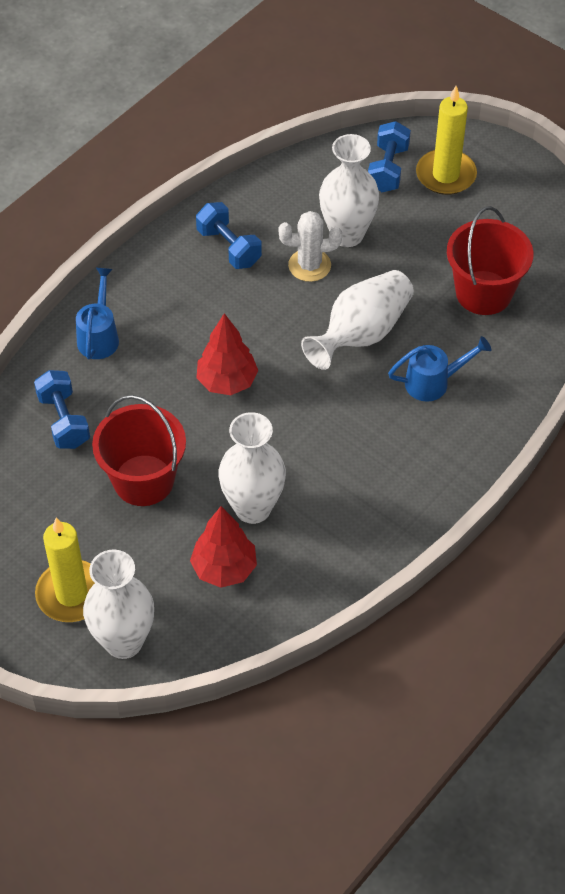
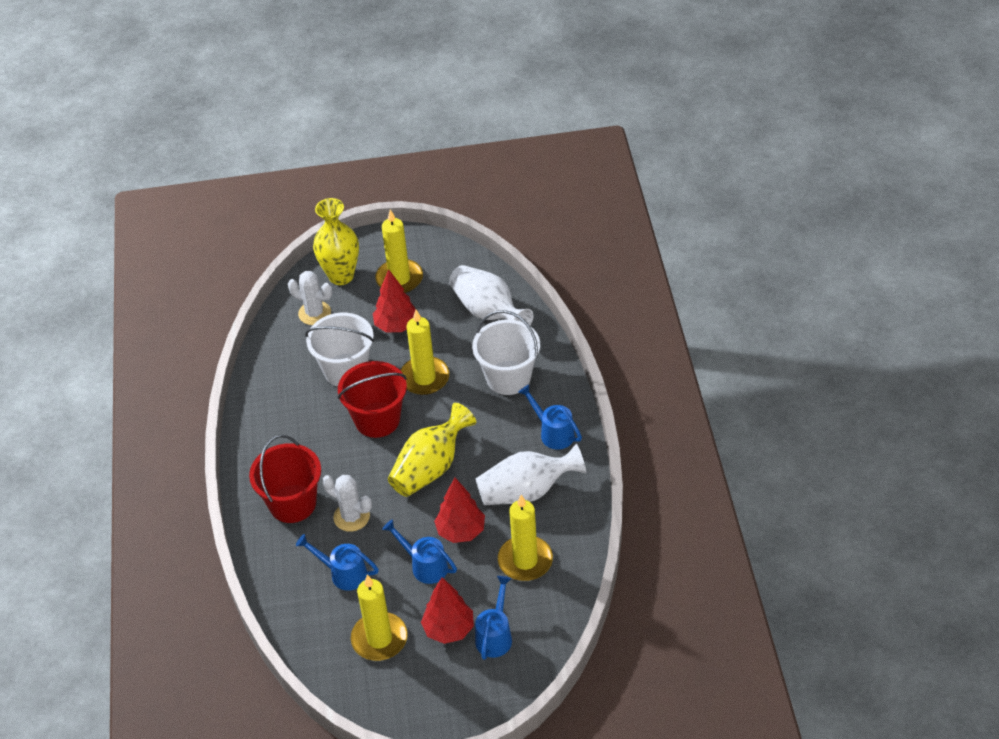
blue dumbbell: [34,370,90,449] [196,202,262,269] [368,121,411,192] = 3 -> none = 0
blue watering can: [76,268,119,359] [388,336,491,402] = 2 -> [296,534,379,591] [382,519,457,584] [475,576,512,660] [518,384,582,450] = 4
red tree: [190,506,257,588] [197,313,258,395] = 2 -> [373,269,416,333] [421,577,474,644] [434,478,485,543] = 3
white bucket: none = 0 -> [305,313,374,387] [472,310,540,395] = 2
white cactus: [278,211,342,282] = 1 -> [288,271,332,325] [322,475,372,532] = 2
white vase: [83,550,154,659] [218,412,286,524] [301,270,414,370] [319,134,379,247] = 4 -> [449,265,534,326] [475,444,586,505] = 2
yellow candle: [35,518,95,622] [416,86,477,195] = 2 -> [351,575,408,661] [375,209,423,293] [400,310,449,395] [498,495,553,581] = 4
yellow vase: none = 0 -> [313,198,359,285] [388,403,476,497] = 2

